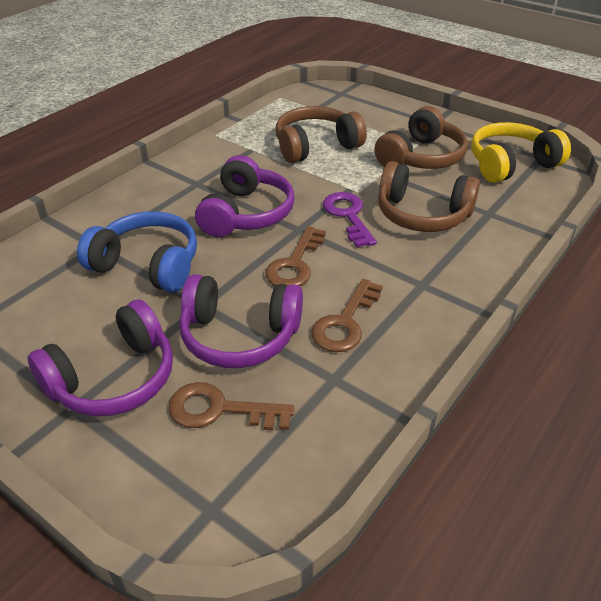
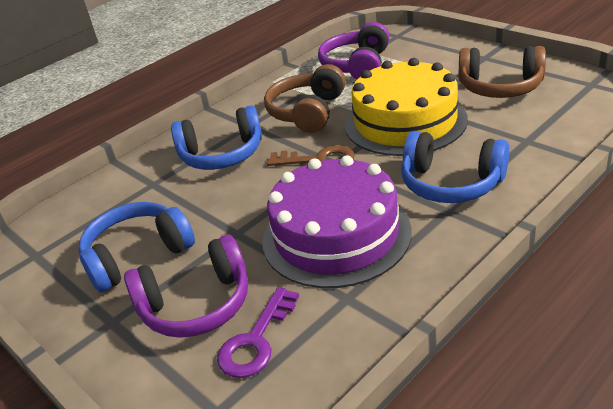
blue headphones: [77,211,197,293] = 1 -> [79,202,195,292] [171,105,262,170] [401,131,509,203] = 3
brown headphones: [276,106,367,163] [374,106,468,169] [378,161,480,232] = 3 -> [264,64,346,133] [459,46,546,98] = 2
brown key: [169,382,295,431] [265,226,326,286] [311,279,383,352] = 3 -> [267,145,355,166] = 1
purple cake: none = 0 -> [263,155,412,288] = 1
purple headphones: [27,300,173,416] [179,274,303,368] [195,155,295,237] = 3 -> [124,235,248,338] [318,22,389,80] = 2
yellow cake: none = 0 -> [345,58,468,156] = 1
yellow headphones: [471,122,571,183] = 1 -> none = 0

